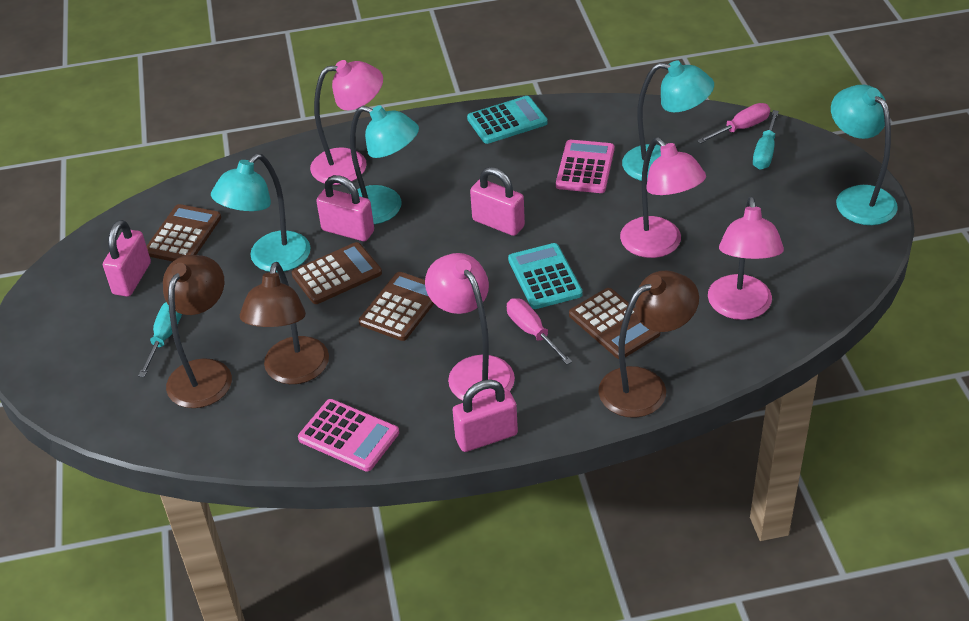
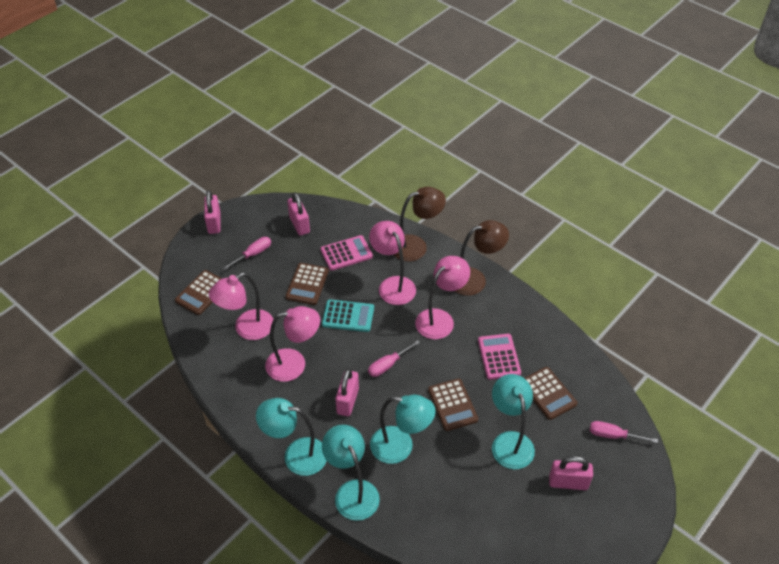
brown lamp: [163,255,232,408] [240,262,329,384] [599,270,699,418] = 3 -> [393,187,446,261] [455,220,509,296] = 2
pink screwdriver: [507,298,572,365] [697,103,770,144] = 2 -> [223,237,271,270] [368,340,420,377] [590,421,658,443] = 3
turquoise calculator: [467,96,548,144] [508,243,583,309] = 2 -> [322,299,374,332] = 1
turquoise screwdriver: [138,302,182,377] [753,110,779,170] = 2 -> none = 0

